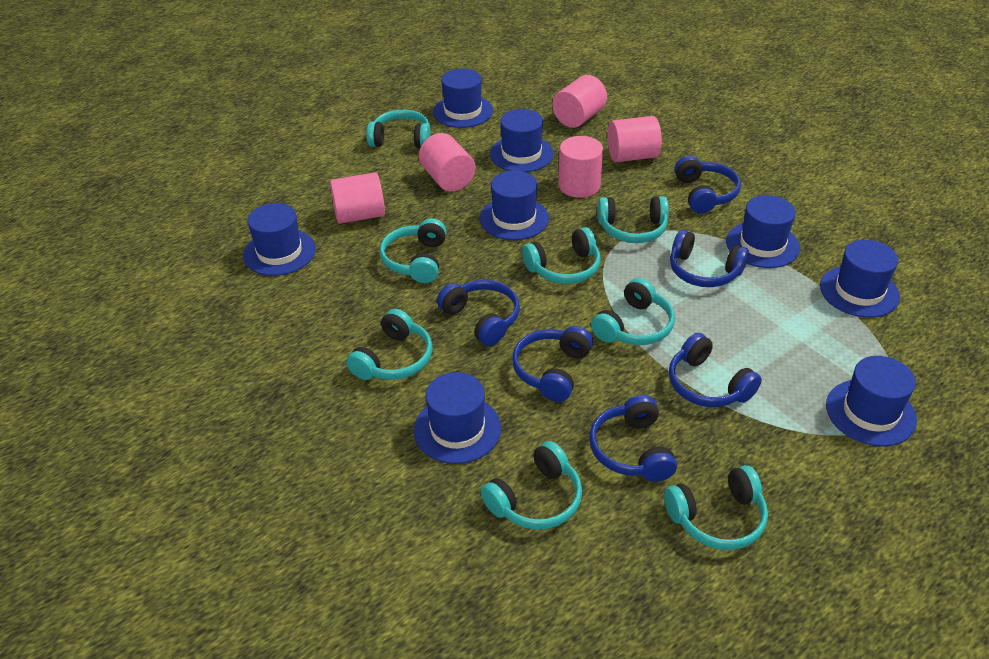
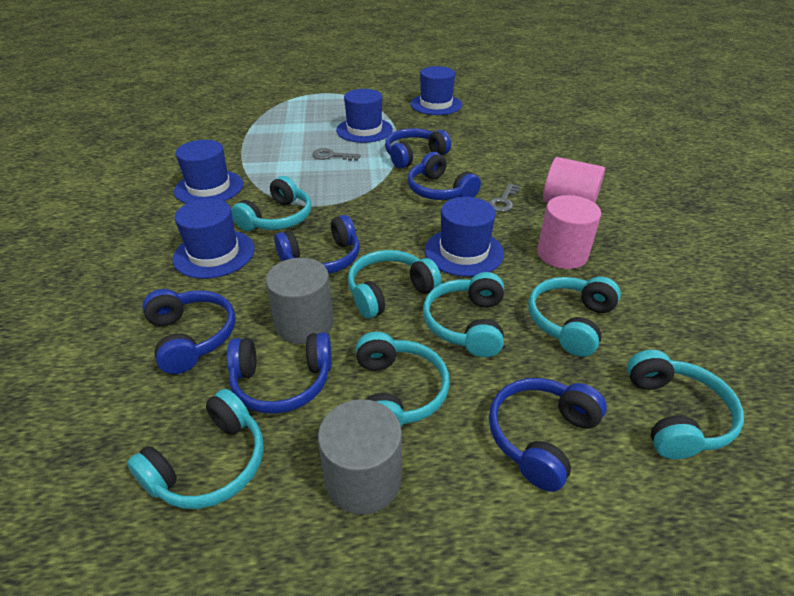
blue hat: [243,203,316,276] [414,372,501,464] [433,69,493,128] [479,170,549,240] [490,109,554,172] [726,195,800,268] [820,240,900,318] [826,356,917,446] = 8 -> [173,198,255,279] [174,140,243,204] [336,89,393,143] [410,66,462,115] [425,197,504,277] = 5
grey cylinder: none = 0 -> [266,258,334,344] [318,399,402,515] = 2
grey key: none = 0 -> [312,148,361,161] [488,183,520,212] = 2
pink cylinder: [330,172,385,224] [419,133,476,192] [552,75,607,128] [558,136,603,198] [607,116,662,162] = 5 -> [537,195,601,269] [543,157,605,203] = 2
turquoise headphones: [346,309,433,380] [367,110,431,149] [380,218,447,283] [481,441,582,530] [522,227,601,284] [591,278,675,345] [598,196,669,243] [664,465,768,550] = 8 -> [127,389,264,509] [231,176,311,231] [348,250,442,318] [356,332,450,427] [423,272,504,357] [528,277,621,357] [627,350,744,459] = 7

